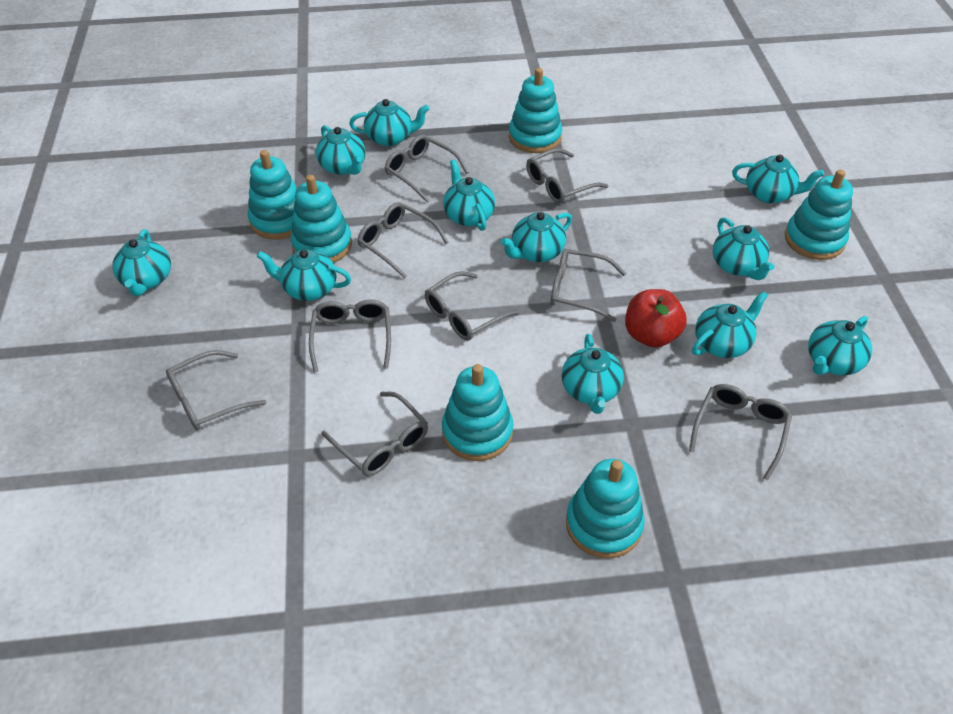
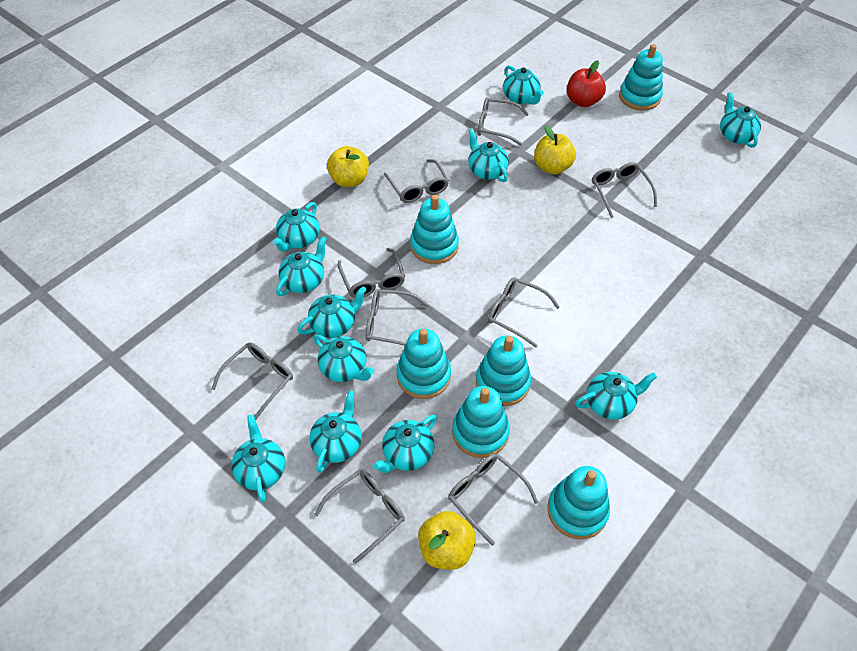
yellow apple: none = 0 -> [327,146,369,187] [418,511,476,570] [534,126,576,175] = 3

